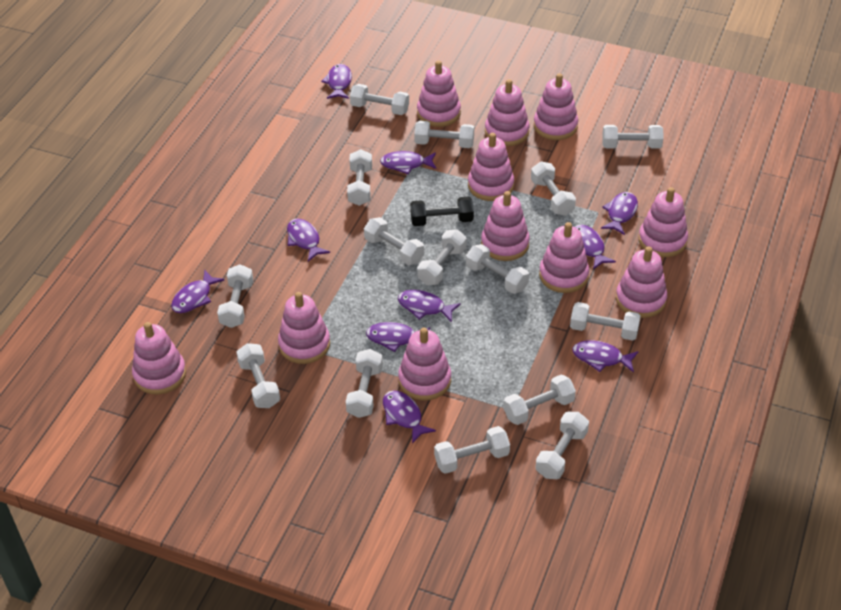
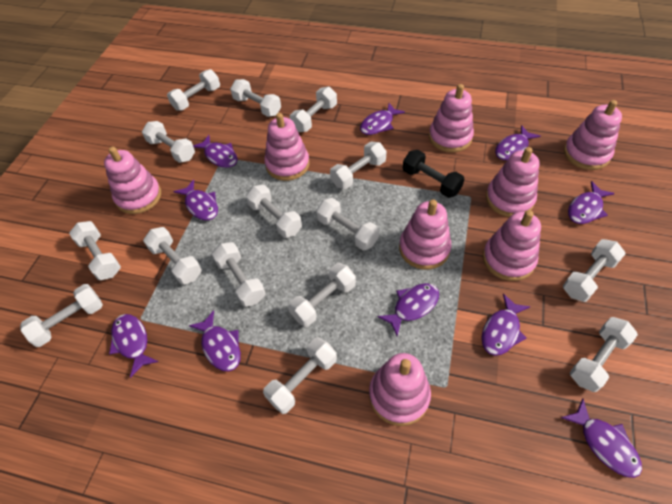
pink stacking toy: [132,322,186,395] [278,292,330,364] [398,328,451,401] [417,61,461,127] [468,133,514,201] [481,191,530,261] [485,79,529,146] [534,73,578,140] [539,222,589,293] [616,246,667,318] [639,187,688,257] = 11 -> [104,147,161,214] [264,113,310,181] [369,353,431,426] [399,199,451,270] [429,84,474,152] [483,210,541,281] [486,147,540,217] [564,100,622,170] = 8

